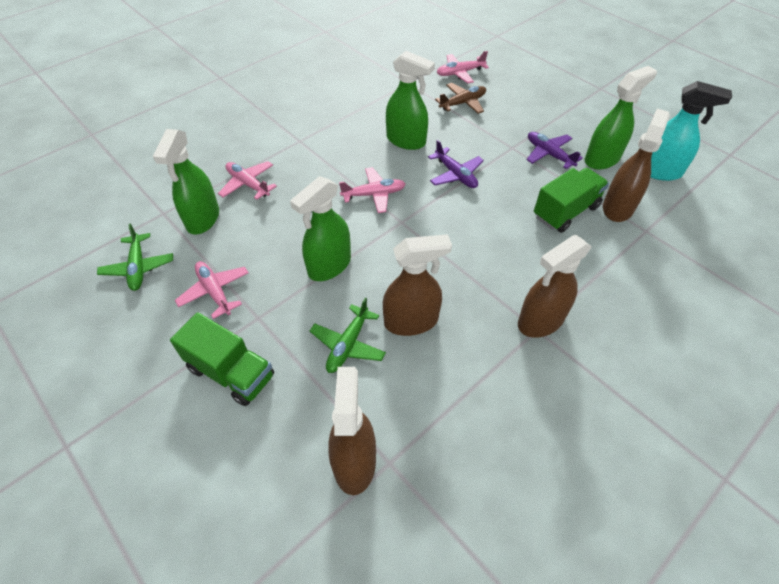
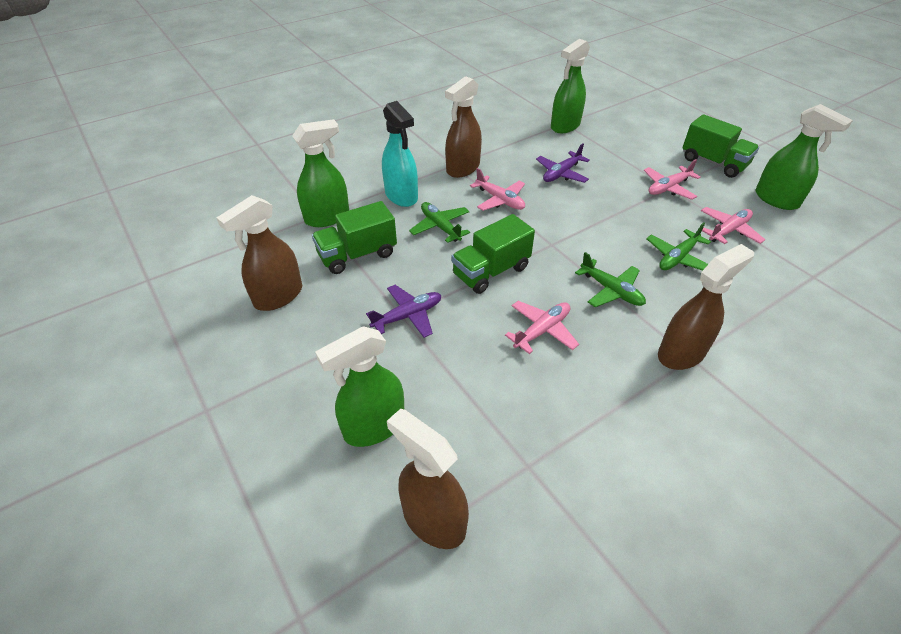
brown plane: [435,83,486,114] = 1 -> none = 0
green plane: [97,223,173,291] [310,298,386,373] = 2 -> [409,202,470,243] [575,252,646,307] [646,222,711,271] = 3
green truck: [170,312,274,406] [534,168,609,233] = 2 -> [312,201,397,274] [451,214,535,294] [682,114,759,178] = 3

